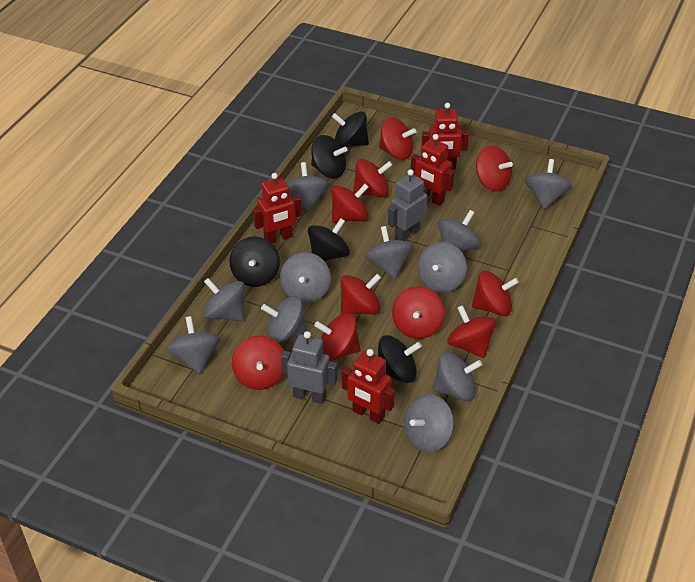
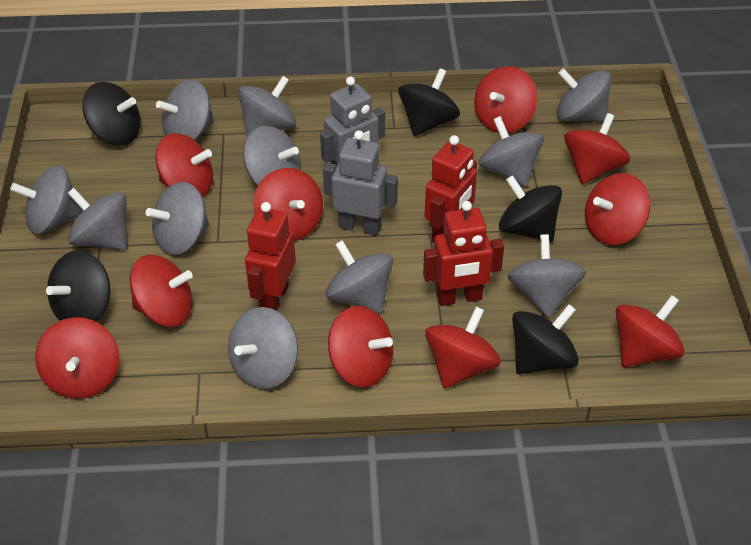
red robot: [253,173,302,243] [342,349,395,424] [411,134,454,206] [421,103,469,169] = 4 -> [245,202,296,311] [423,201,504,306] [425,135,477,242] = 3

